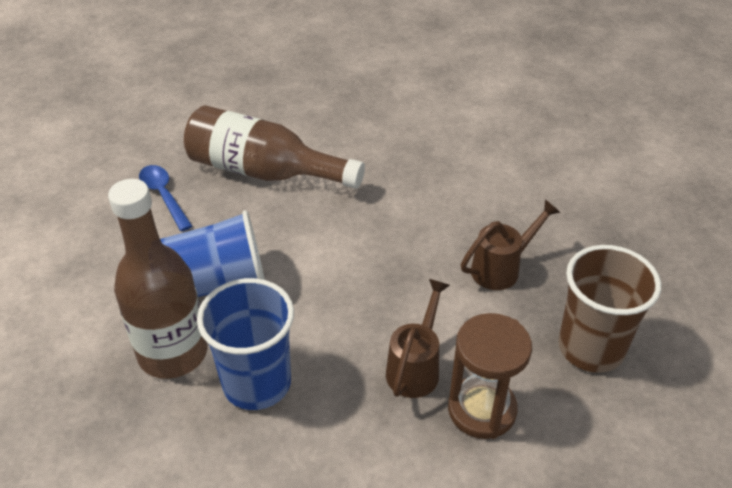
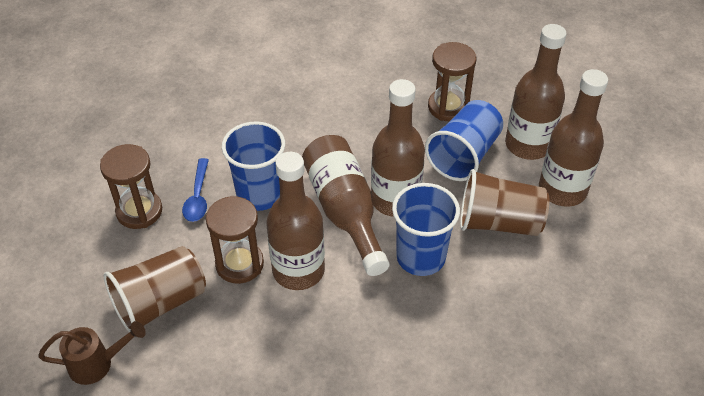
blue cup: [160,210,265,297] [197,278,294,410] = 2 -> [222,121,285,211] [392,183,460,276] [425,100,503,181] = 3
brown bottle: [108,179,208,379] [184,105,365,189] = 2 -> [266,152,325,290] [302,135,390,276] [371,79,425,217] [505,24,567,160] [539,69,608,207] = 5
brown cup: [558,245,661,373] = 1 -> [104,246,206,332] [460,169,549,236] = 2
brown hourglass: [448,313,532,439] = 1 -> [100,144,162,229] [206,196,264,284] [428,42,476,121] = 3
brown watering can: [386,279,450,398] [461,199,561,290] = 2 -> [38,321,146,385] = 1

